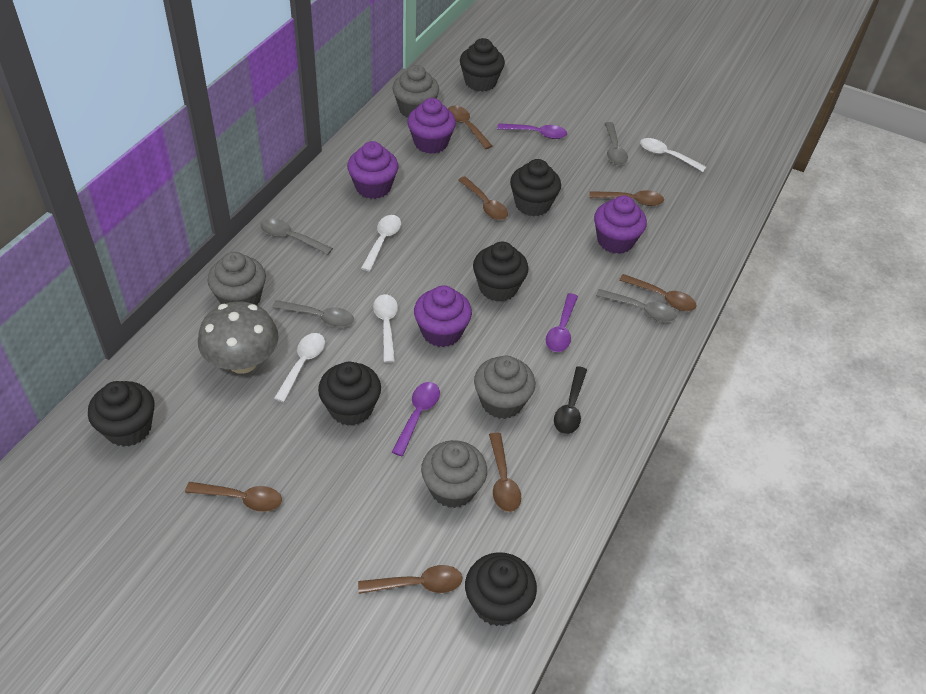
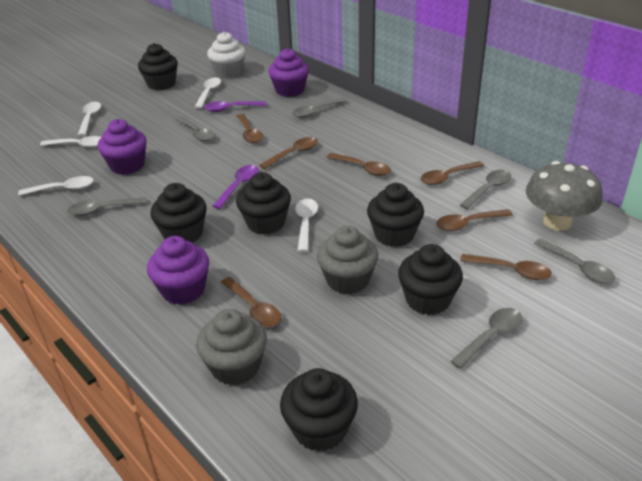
black spoon: [554,366,587,434] = 1 -> none = 0
grey cupcake: [207,252,266,305] [392,65,439,117] [421,440,487,508] [474,355,535,419] = 4 -> [196,309,267,385] [317,226,378,295] = 2
grey spoon: [261,219,333,255] [272,300,354,327] [596,289,676,322] [605,122,628,165] = 4 -> [67,197,147,216] [175,116,215,141] [292,98,347,118] [450,308,522,369] [460,170,511,209] [534,238,615,283] = 6
purple cupcake: [347,141,398,199] [407,98,456,154] [414,286,472,347] [594,196,647,254] = 4 -> [98,119,147,175] [147,236,209,305] [268,48,309,97] = 3
purple spoon: [392,382,440,456] [497,123,567,139] [546,293,578,352] = 3 -> [204,101,266,112] [212,165,258,209] = 2
white cupcake: none = 0 -> [207,32,246,78] = 1
white spoon: [274,333,325,402] [361,215,401,272] [373,294,398,363] [640,138,706,172] = 4 -> [18,176,94,196] [40,136,102,148] [78,102,101,136] [195,77,221,109] [295,198,318,252] = 5

